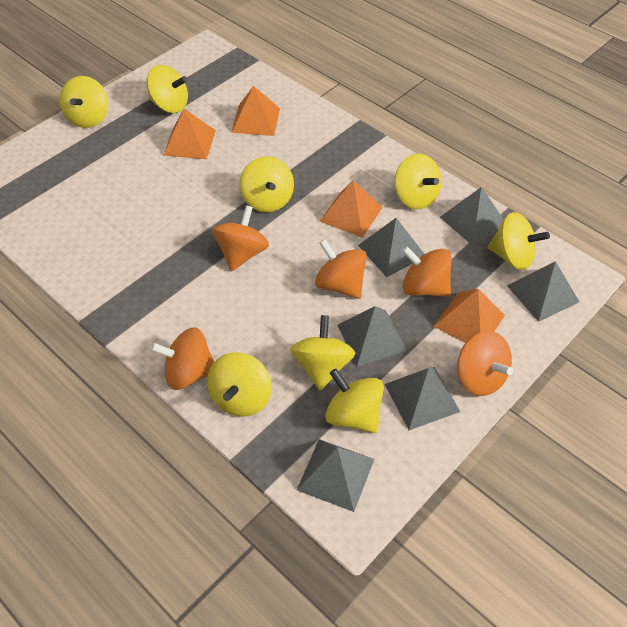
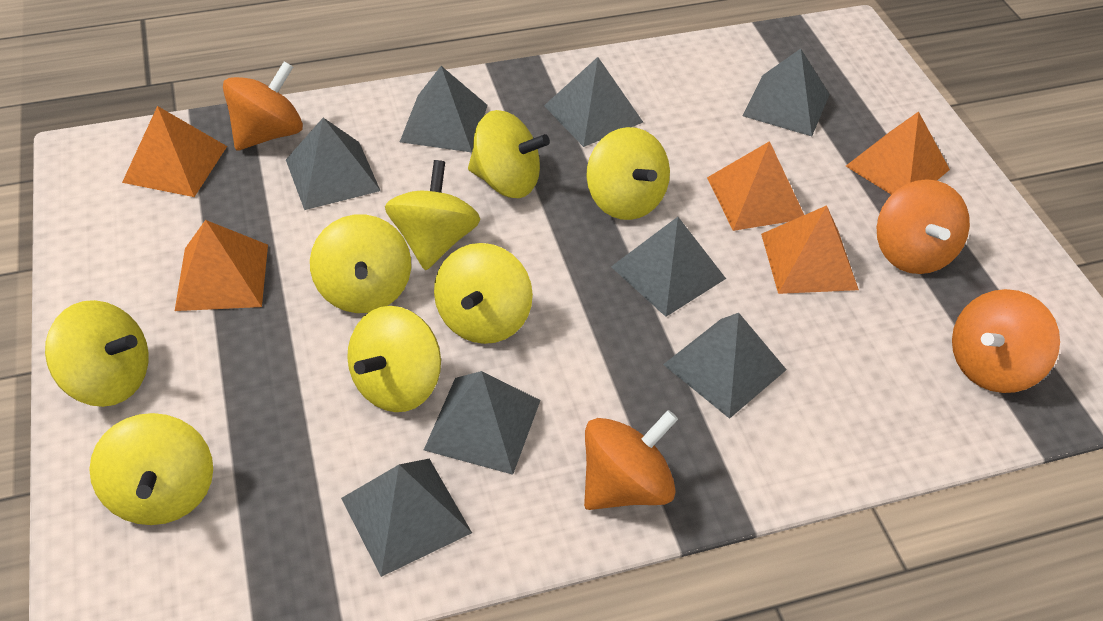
grey pyramid: [297,439,374,512] [338,306,407,366] [358,218,424,277] [385,367,460,430] [440,187,503,246] [507,261,579,322] = 6 -> [286,118,381,210] [341,459,472,577] [400,66,488,152] [424,371,541,475] [544,57,643,147] [611,217,726,317] [663,313,787,419] [743,49,830,136] = 8
orange pyramid: [163,108,216,159] [231,86,280,136] [320,180,383,238] [434,289,505,343] = 4 -> [122,106,227,197] [175,220,268,311] [707,141,804,231] [761,205,859,294] [846,111,950,195] = 5
orange spinning top: [150,327,215,390] [212,205,269,271] [315,239,367,299] [402,246,452,297] [457,331,513,396] = 5 -> [223,61,303,151] [584,410,678,510] [877,179,970,274] [952,289,1060,393] = 4

